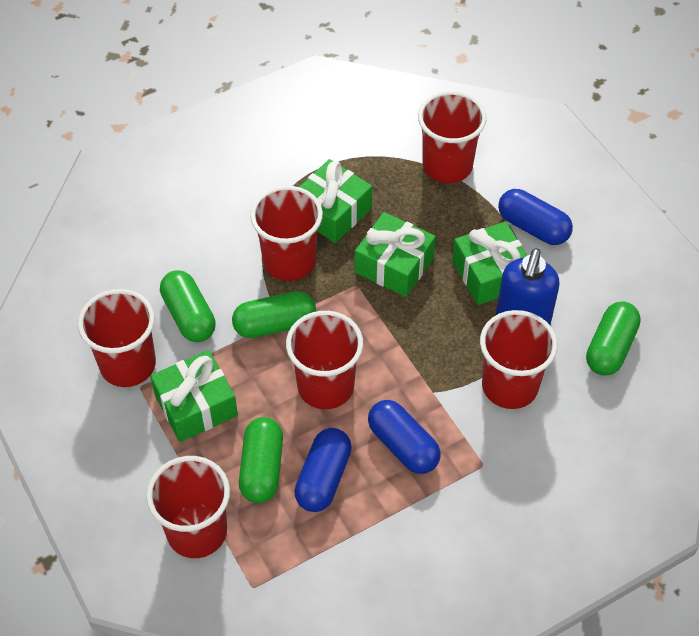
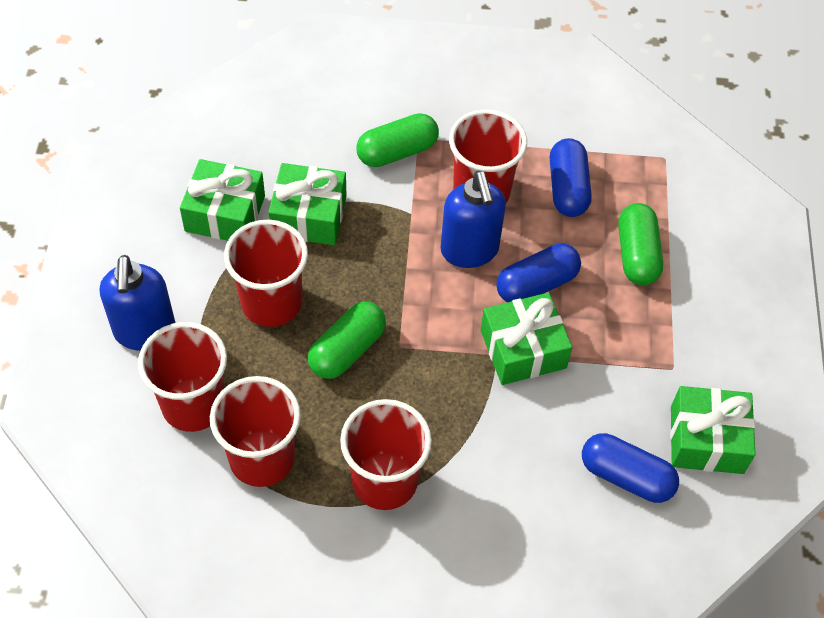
blue soap dispenser: [496,249,559,325] = 1 -> [100,255,175,351] [441,171,506,268] = 2
green capsule: [160,270,216,342] [232,291,316,338] [239,417,283,503] [586,301,641,376] = 4 -> [308,302,386,379] [356,113,439,167] [618,203,663,285] = 3
red cup: [78,289,156,387] [146,456,230,558] [250,186,323,281] [286,311,363,409] [418,91,487,183] [480,310,557,409] = 6 -> [138,322,227,432] [210,376,301,487] [224,220,308,327] [340,399,432,510] [449,109,527,203] = 5

